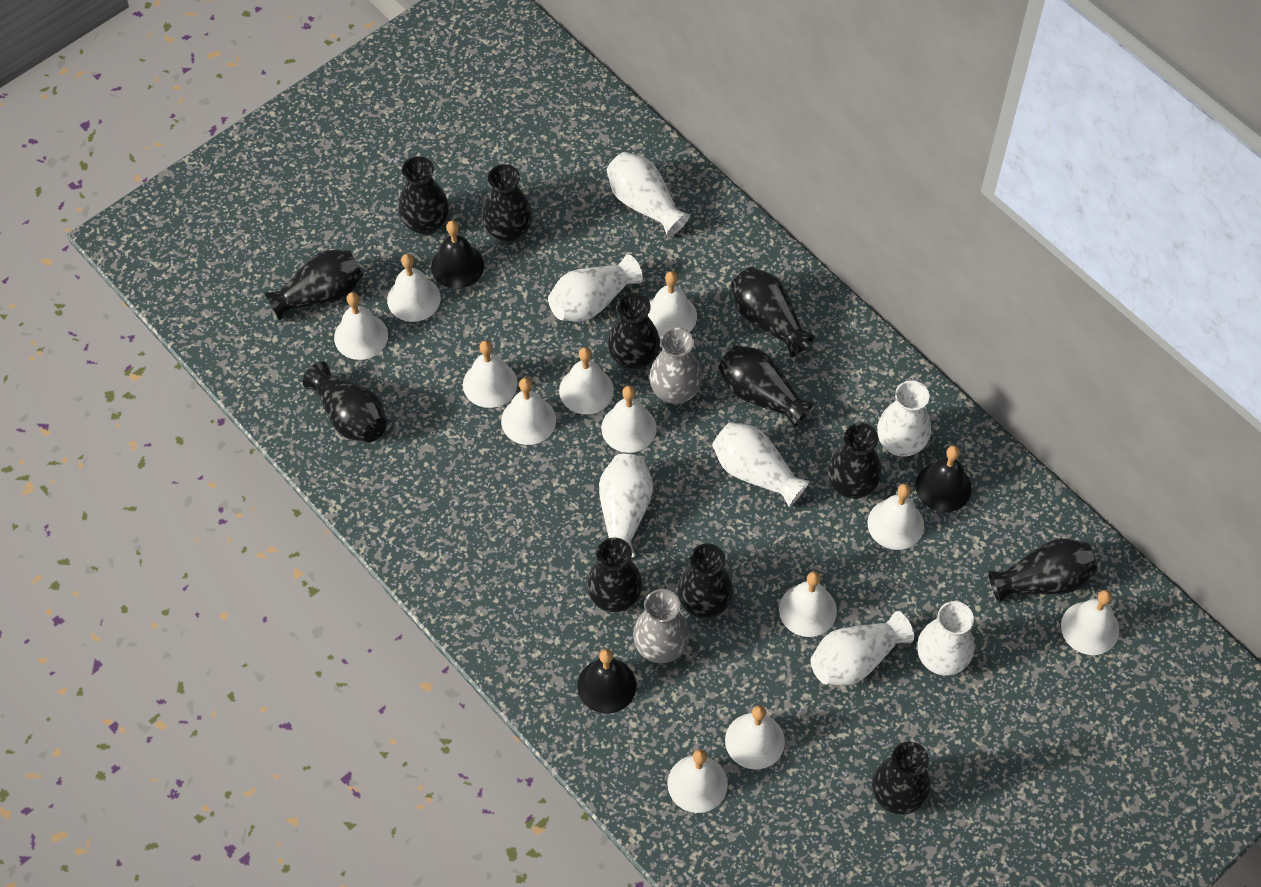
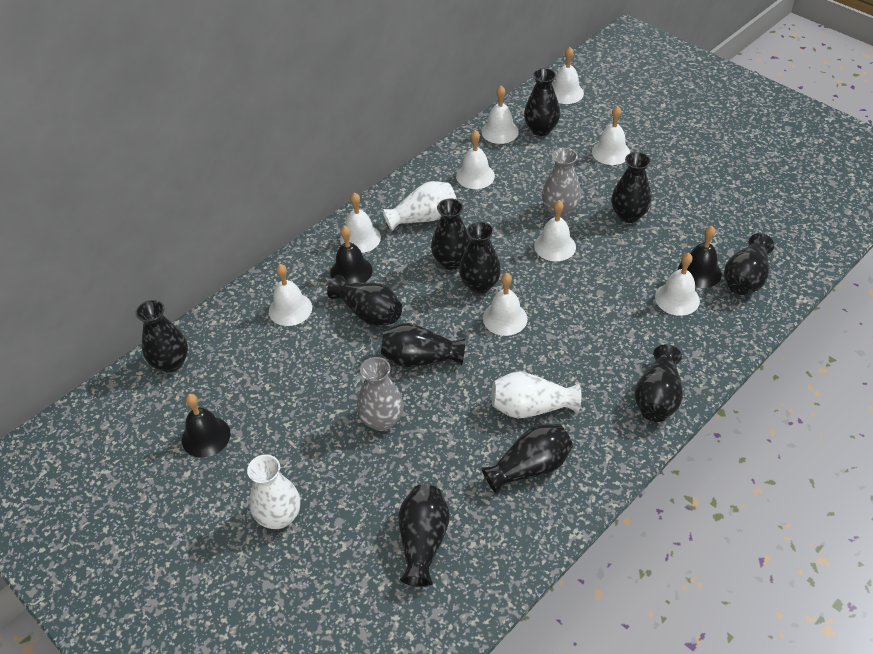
black vase: [264,250,363,320] [303,362,387,442] [398,156,449,235] [482,164,533,243] [587,538,643,612] [607,293,660,370] [677,543,733,618] [718,345,814,428] [731,267,815,357] [827,423,882,499] [872,741,931,815] [988,538,1097,603] = 12 -> [136,300,188,372] [327,275,402,326] [381,323,465,367] [399,485,450,587] [431,199,471,270] [459,221,501,294] [481,424,573,494] [524,68,560,136] [611,152,651,223] [635,344,683,422] [724,233,774,295] = 11
white bell: [334,292,388,360] [387,254,441,322] [463,340,518,408] [501,378,556,445] [559,347,614,414] [601,386,657,453] [648,271,697,337] [667,749,728,813] [725,705,785,769] [779,572,837,637] [867,484,924,550] [1061,590,1119,655] = 12 -> [269,264,312,326] [340,192,381,253] [456,130,495,189] [482,86,519,144] [483,273,527,336] [534,200,576,261] [553,47,584,104] [592,106,630,165] [655,253,700,316] = 9
white vase: [548,254,643,321] [599,454,653,558] [607,152,690,237] [712,422,810,507] [810,611,914,686] [877,381,931,457] [917,601,974,676] = 7 -> [247,455,300,529] [382,181,457,231] [491,372,581,418] = 3

